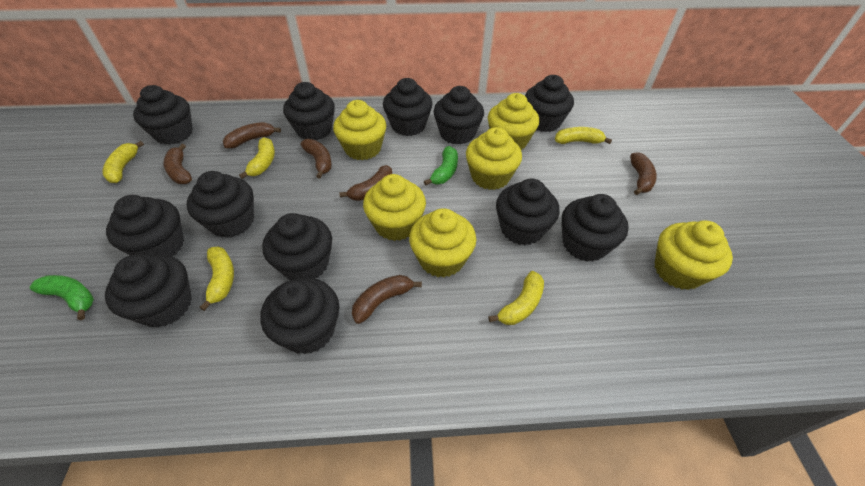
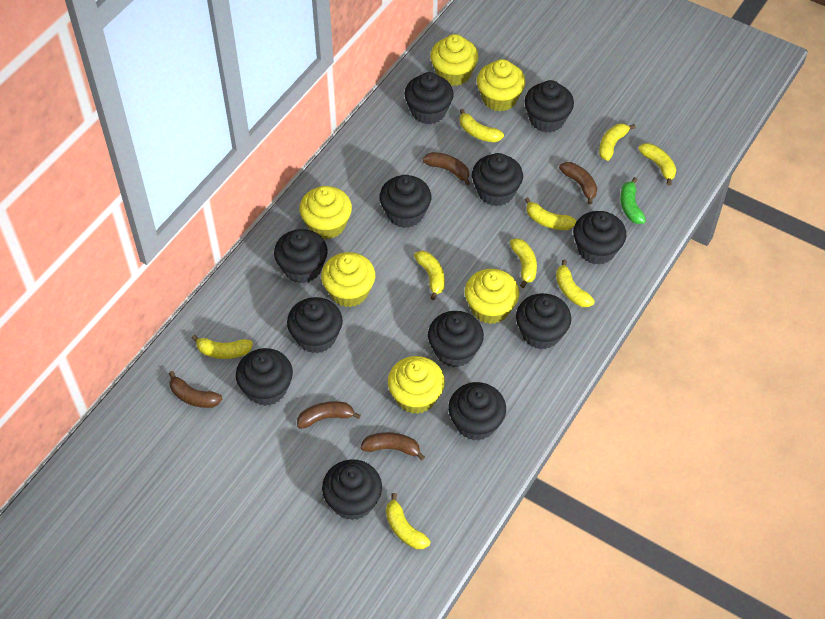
brown banana: [163,144,192,184] [223,122,281,148] [301,139,332,178] [339,165,392,201] [352,275,422,324] [630,152,657,195] = 6 -> [169,371,222,408] [297,401,361,429] [361,432,425,460] [423,152,470,185] [559,162,597,205] = 5
green banana: [30,275,94,320] [424,146,458,185] = 2 -> [620,177,646,224] = 1
yellow banana: [102,141,144,183] [200,246,234,311] [239,137,275,179] [488,271,544,325] [555,127,612,144] = 5 -> [192,335,253,359] [386,493,431,549] [414,251,445,300] [460,109,504,142] [510,238,537,288] [525,197,576,230] [556,259,595,307] [599,124,636,161] [638,143,676,186] = 9

